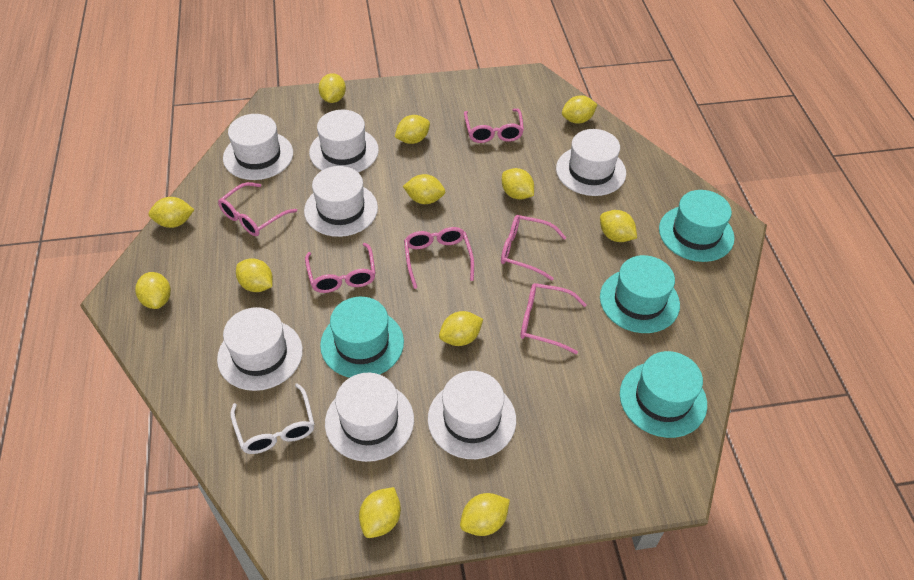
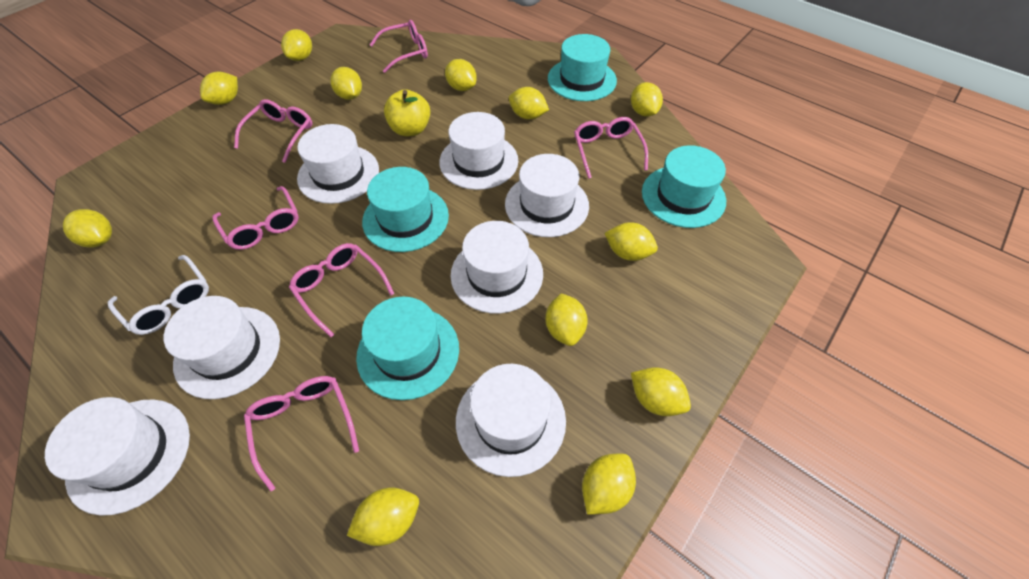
yellow apple: none = 0 -> [384,89,430,136] = 1

